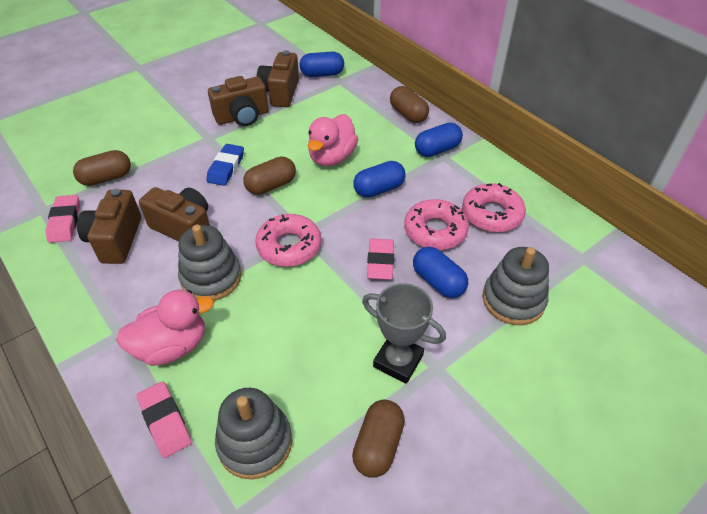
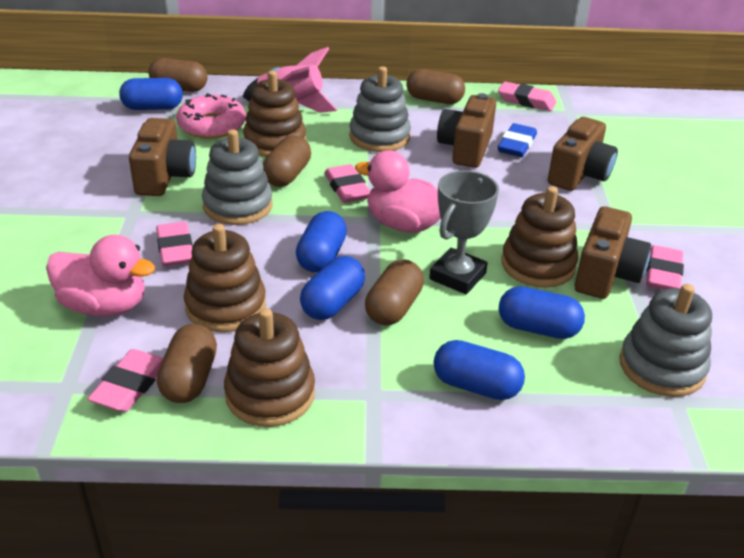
blue capsule: [300,52,344,77] [353,161,406,198] [413,247,468,298] [415,122,463,157] = 4 -> [119,78,183,110] [296,211,347,272] [300,256,365,320] [434,340,525,400] [499,286,585,339] = 5
brown capsule: [73,150,131,186] [243,156,296,195] [352,399,405,478] [390,86,429,123] = 4 -> [148,58,208,92] [157,324,217,403] [263,135,311,187] [365,259,424,326] [406,69,465,104] = 5
brown stacking toy: none = 0 -> [184,224,266,332] [224,308,315,427] [243,71,306,157] [501,186,578,288] = 4
pink donut: [255,214,321,267] [404,199,469,250] [462,183,526,232] = 3 -> [176,93,246,139] = 1
pink eraser: [45,195,80,243] [136,381,192,458] [367,238,394,280] = 3 -> [87,349,163,412] [156,222,192,266] [324,164,370,203] [498,82,557,111] [646,245,684,290] = 5
pink rocket: none = 0 -> [242,47,338,113] = 1

